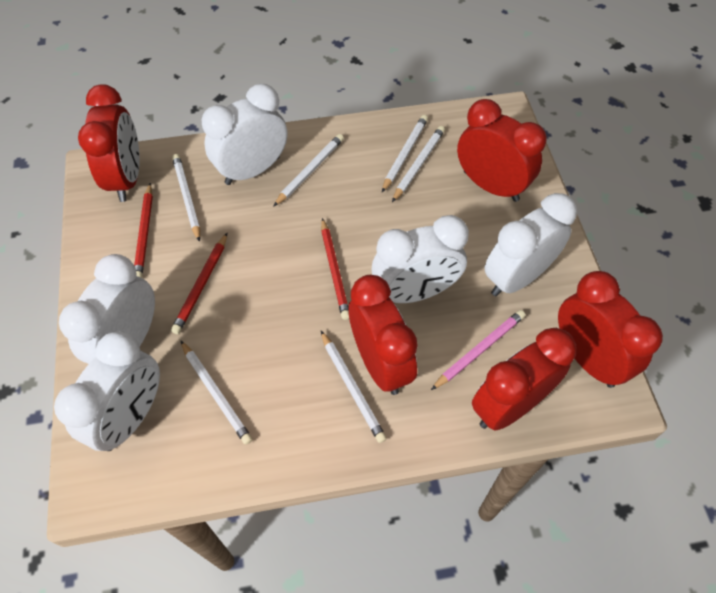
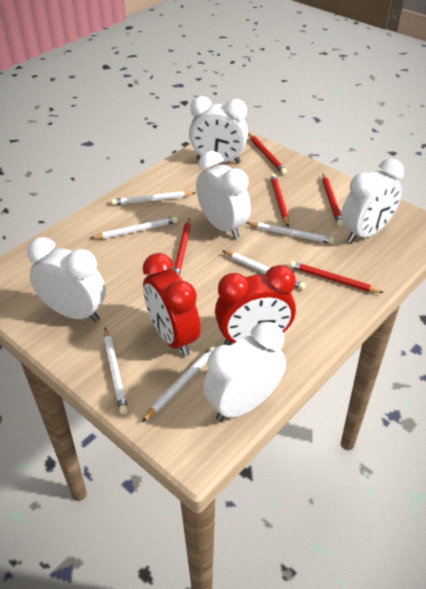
pink pencil: [431,310,525,390] = 1 -> none = 0
red clock: [78,84,140,202] [349,275,418,395] [457,99,547,202] [472,328,576,431] [558,271,663,388] = 5 -> [143,253,201,356] [215,265,296,345] = 2
red pencil: [134,183,153,278] [171,233,227,334] [321,218,349,320] = 3 -> [174,218,191,276] [248,133,287,174] [270,174,289,227] [289,261,384,293] [323,173,343,226] = 5

